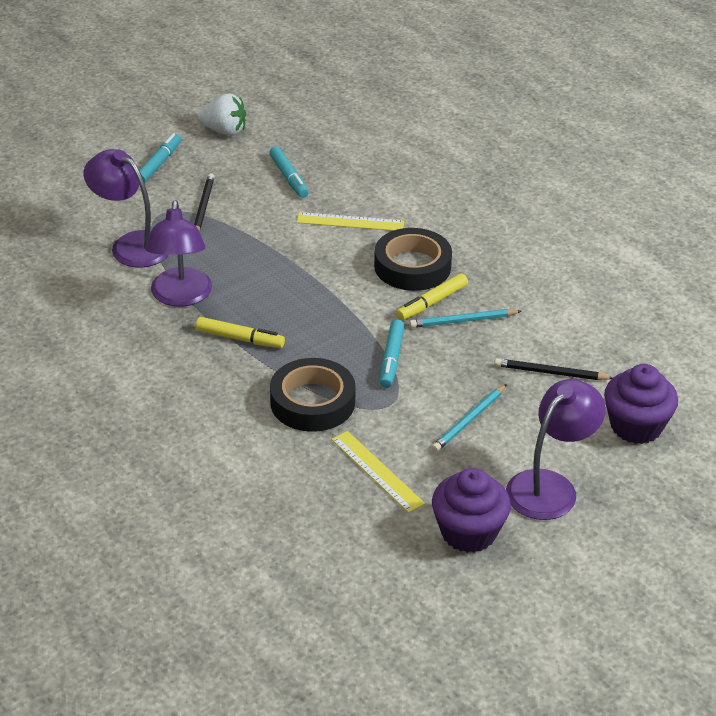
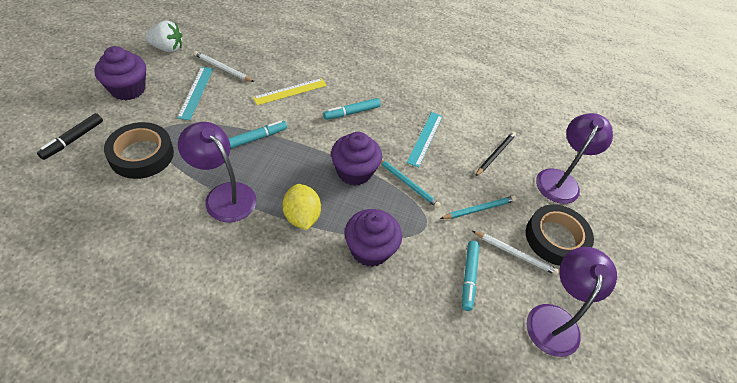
black marker: none = 0 -> [37,113,103,160] = 1
black pencil: [194,173,215,231] [494,358,613,380] = 2 -> [475,132,516,176] = 1
purple cupcake: [432,468,511,553] [604,364,678,444] = 2 -> [94,46,146,101] [331,132,382,186] [345,209,402,267] = 3
turquoise ruler: none = 0 -> [177,67,213,120] [407,112,443,167] = 2
white pencil: none = 0 -> [194,51,254,82] [472,231,559,275] = 2
yellow lemon: none = 0 -> [282,184,321,230] = 1
yellow marker: [196,317,285,348] [396,273,468,320] = 2 -> none = 0
yellow ruler: [297,212,404,231] [331,431,425,513] = 2 -> [253,78,327,105] = 1

